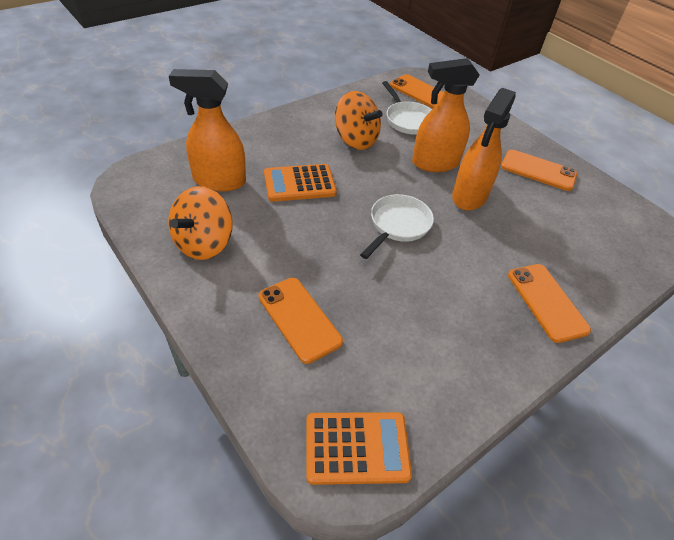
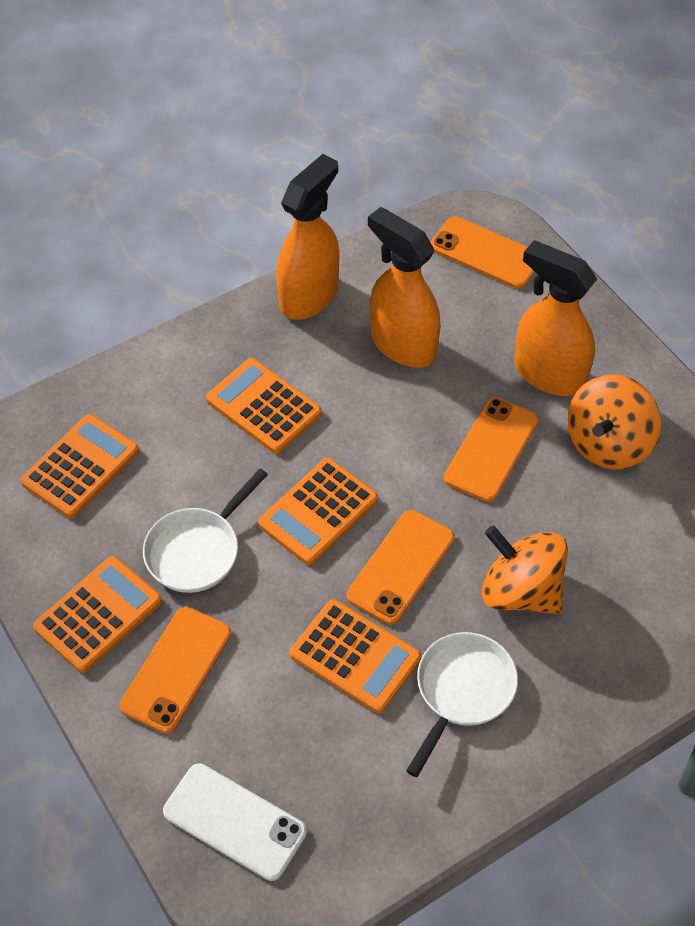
orange calculator: [264,164,337,202] [306,412,412,485] = 2 -> [21,414,139,518] [33,556,162,673] [206,358,322,454] [258,458,378,565] [290,599,421,713] = 5
white phone: none = 0 -> [163,763,307,881] = 1

